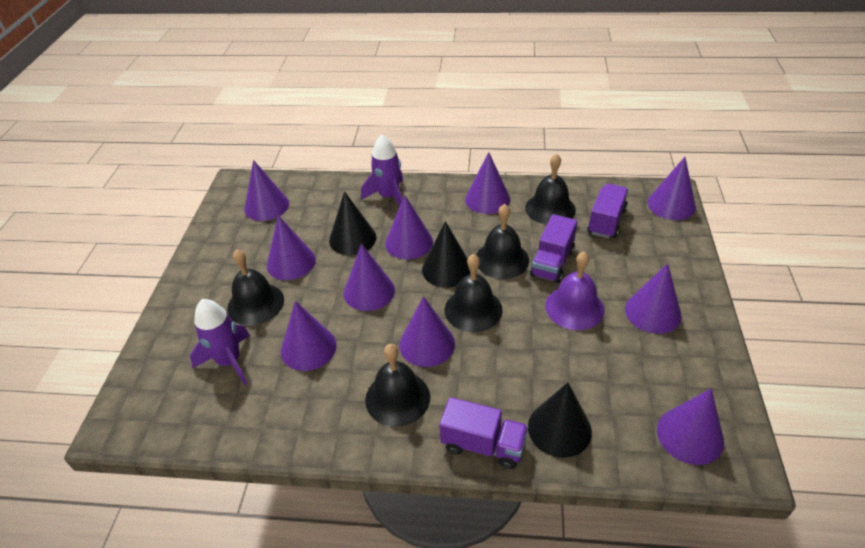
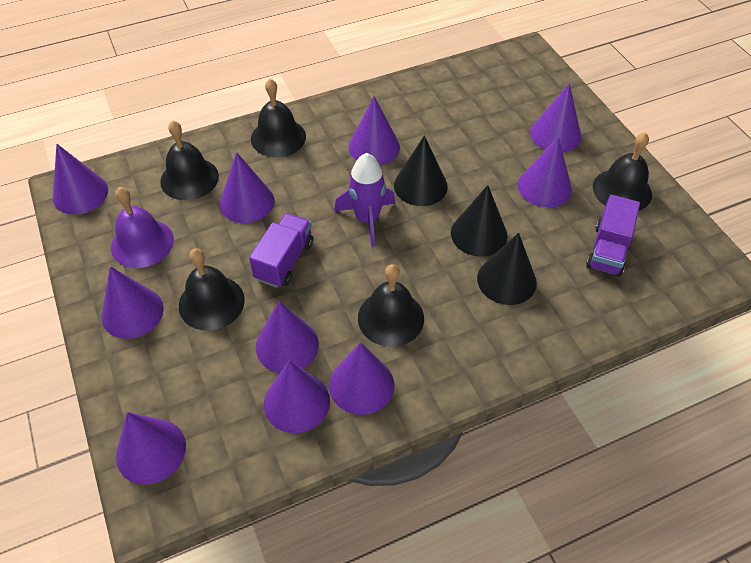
purple rocket: [190,299,250,385] [361,135,403,206] = 2 -> [334,153,395,247] = 1
purple truck: [439,397,528,469] [530,214,577,283] [587,183,628,238] = 3 -> [249,213,313,288] [586,195,640,276] = 2

